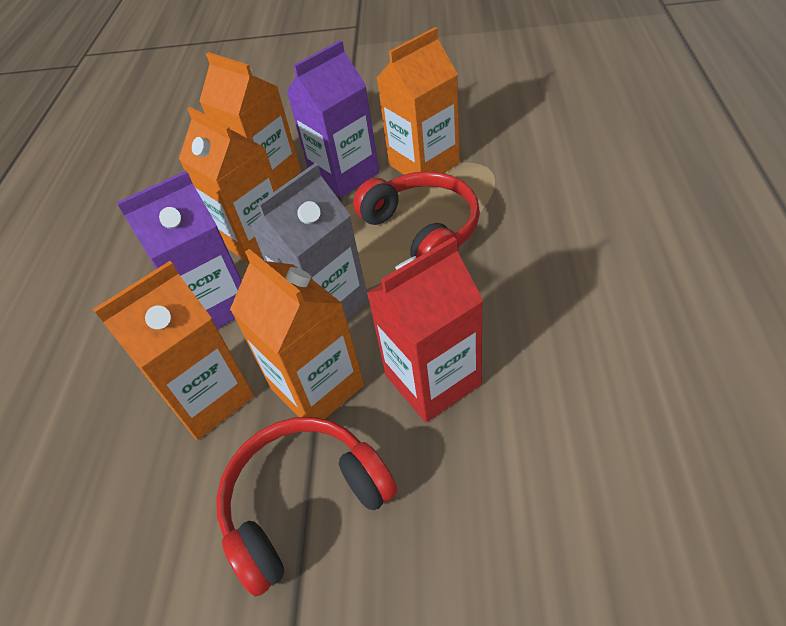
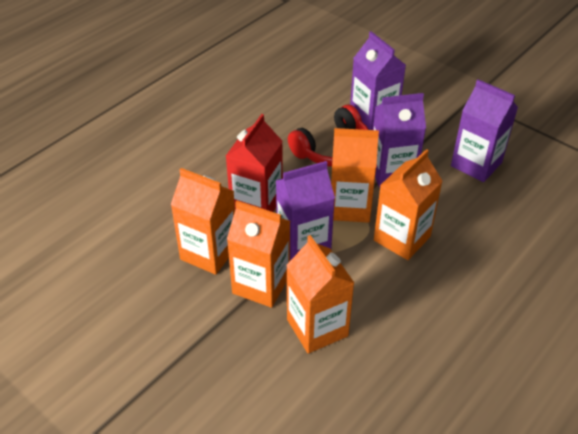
grey carton: [250,163,369,320] = 1 -> none = 0
purple carton: [117,171,242,329] [287,40,379,197] = 2 -> [276,161,335,261] [350,31,406,130] [373,93,426,188] [451,79,518,182] = 4
red headphones: [216,417,398,597] [353,171,480,258] = 2 -> [288,105,369,167] = 1

